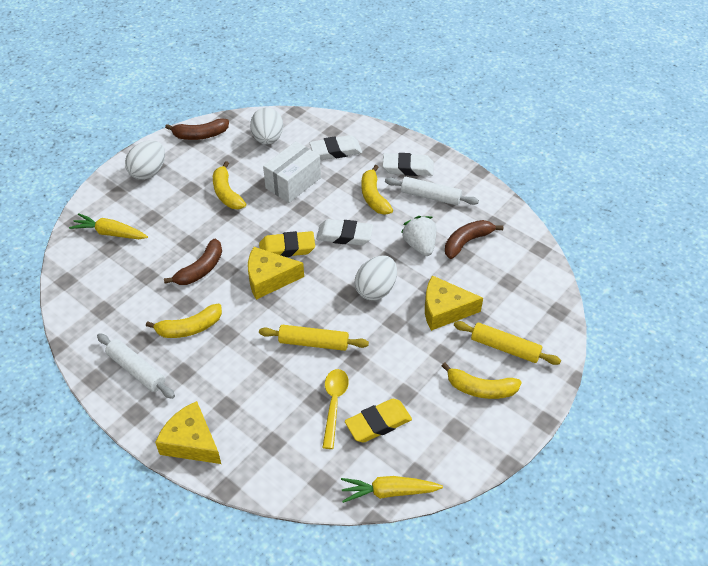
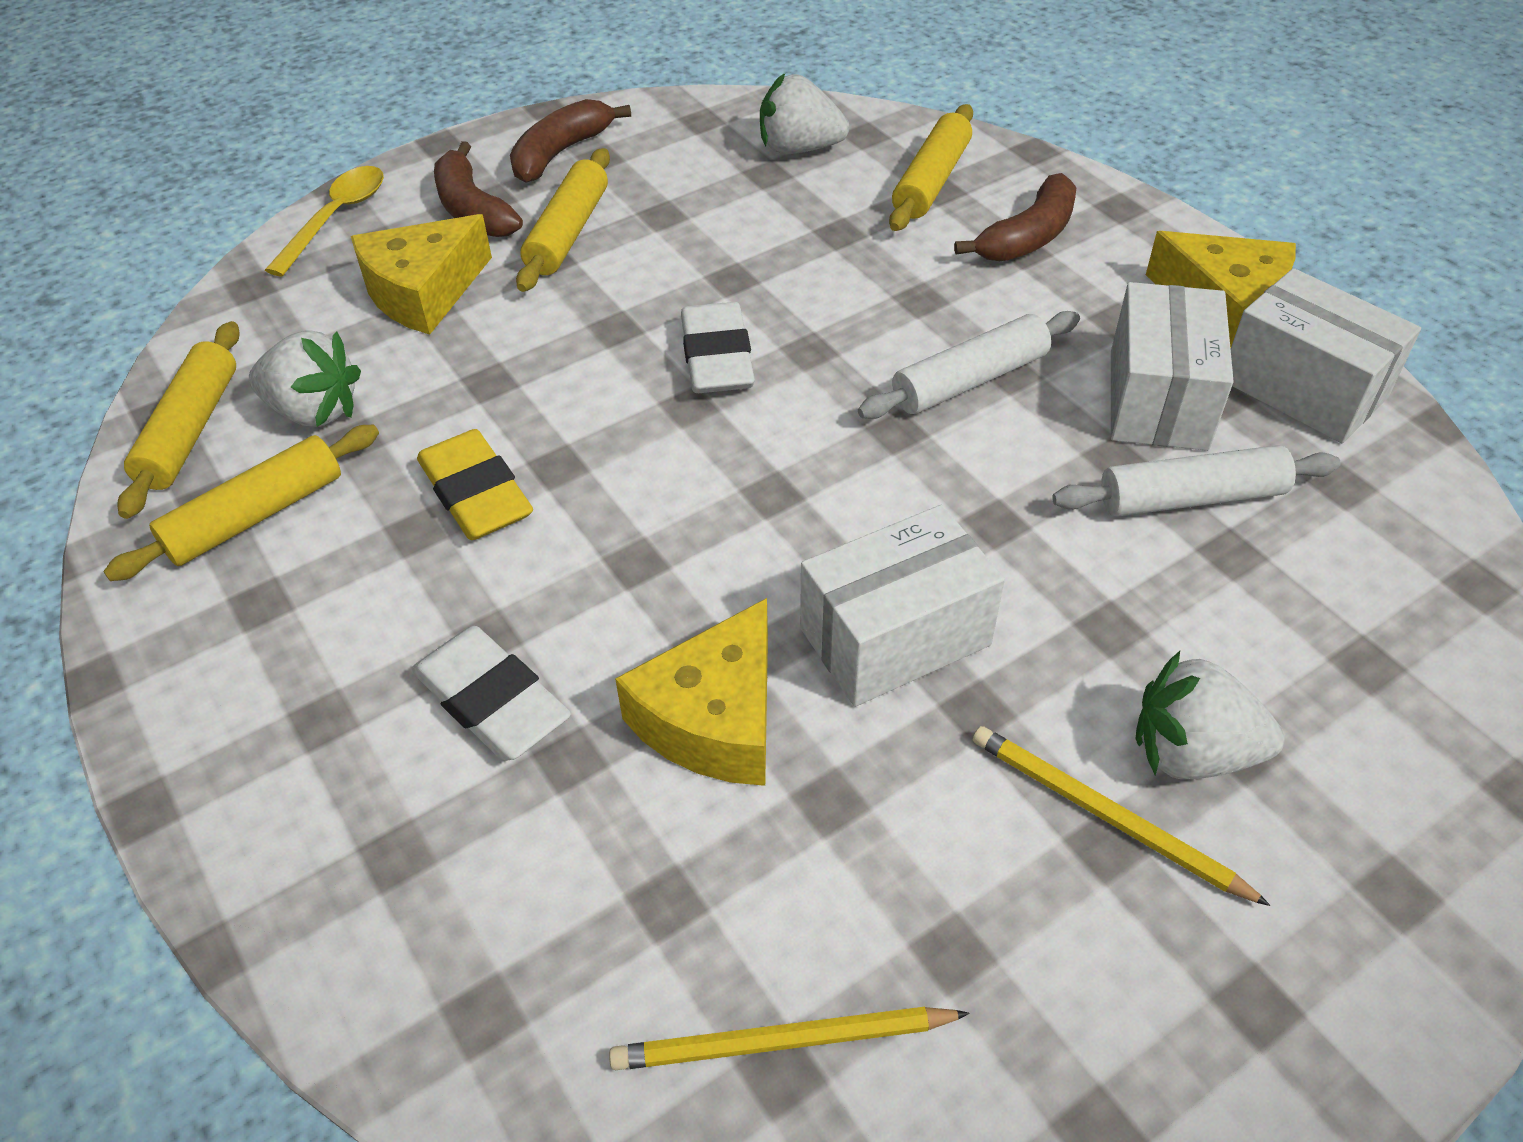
white box: [263,141,321,203] = 1 -> [800,505,1005,707] [1111,282,1233,451] [1231,268,1421,443] = 3
white egg: [125,140,165,180] [250,107,283,145] [355,256,397,300] = 3 -> none = 0
white eraser: [310,135,362,160] [316,219,373,245] [383,153,434,176] = 3 -> [411,626,571,761] [681,302,755,393] = 2
white strawberry: [401,216,436,256] = 1 -> [249,330,361,427] [760,74,849,154] [1136,651,1285,779] = 3
yellow banana: [146,304,222,338] [213,161,246,209] [361,165,393,215] [442,363,522,399] = 4 -> none = 0
yellow carrot: [69,213,148,239] [341,476,443,503] = 2 -> none = 0
yellow eraser: [259,231,315,257] [345,399,412,443] = 2 -> [417,429,533,540] = 1
yellow pencil: none = 0 -> [609,1007,970,1070] [973,726,1270,906] = 2
yellow rolling pin: [259,325,369,351] [454,321,561,365] = 2 -> [103,424,379,581] [118,321,240,519] [516,148,610,292] [889,104,973,231] = 4

